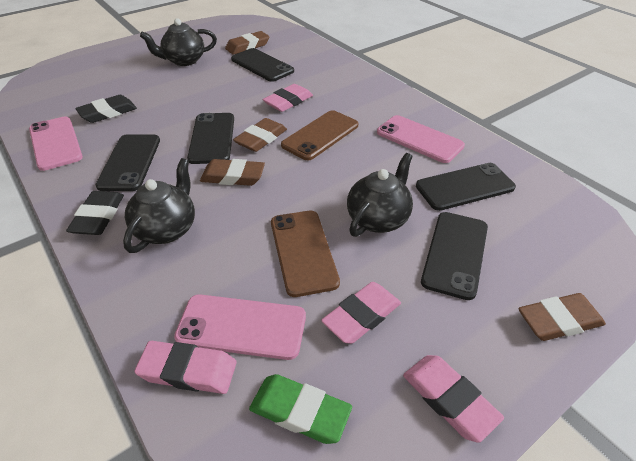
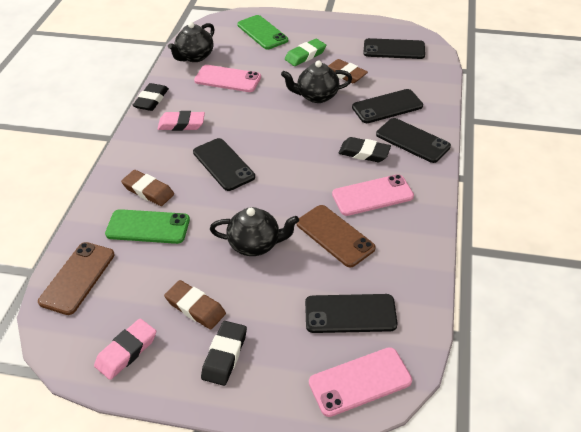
black eraser: [66,191,124,235] [75,95,137,123] = 2 -> [133,83,169,111] [201,321,247,386] [338,137,391,162] = 3
brown eraser: [200,159,265,186] [225,31,270,55] [233,118,287,152] [518,293,606,341] = 4 -> [121,170,174,206] [164,280,226,329] [328,59,368,83] = 3
green phone: none = 0 -> [105,209,190,244] [237,15,288,49] = 2
pink eraser: [134,341,237,394] [263,84,313,112] [321,282,401,344] [403,355,504,443] = 4 -> [94,319,156,380] [157,111,205,131] = 2

